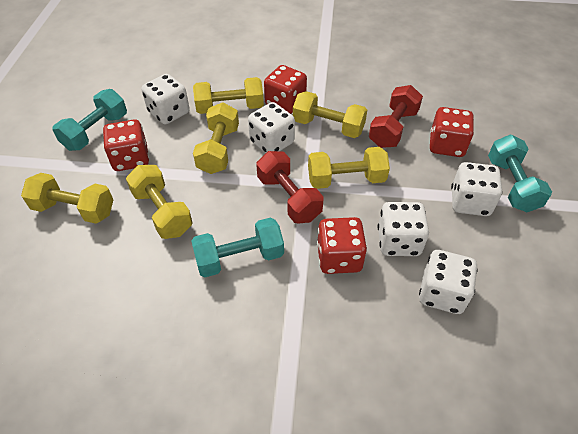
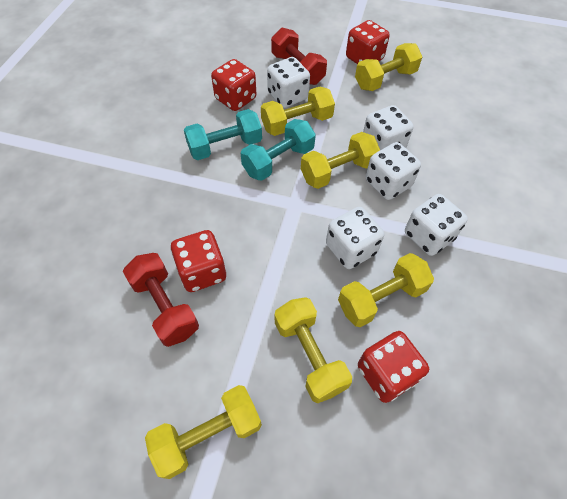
turquoise dumbbell: [52,89,127,151] [191,217,284,277] [488,135,552,212] = 3 -> [184,109,262,160] [240,119,316,181] = 2

